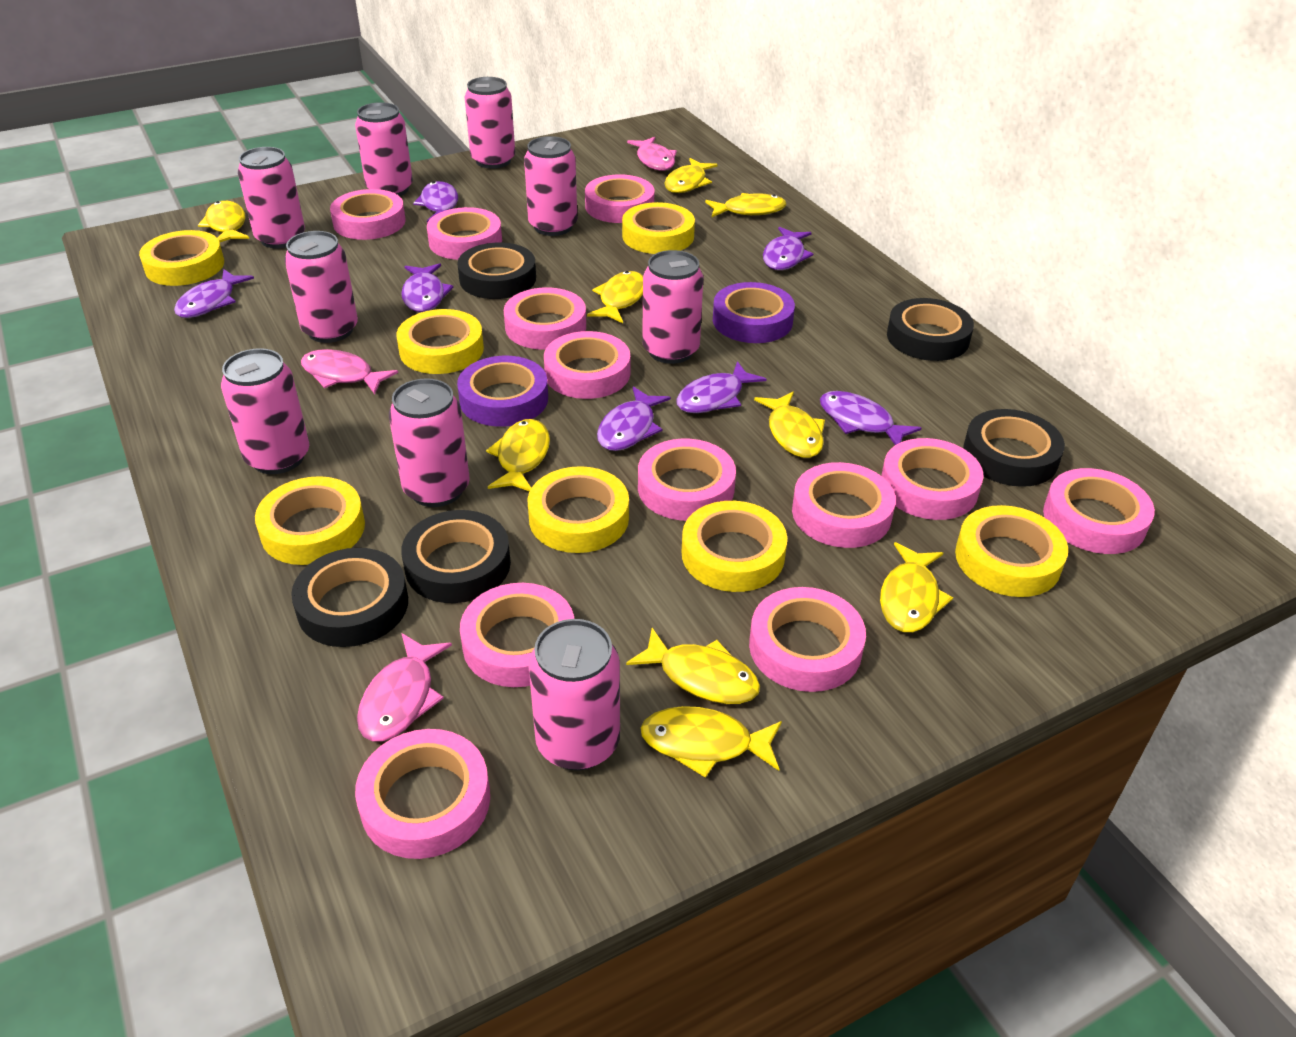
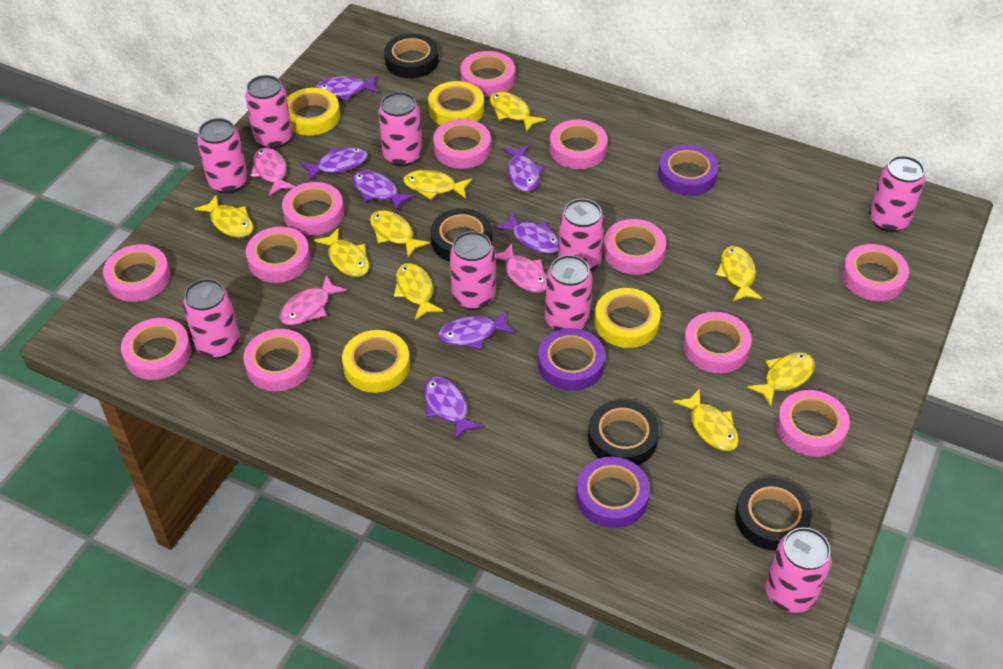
black tape: [291,548,408,647] [401,510,511,603] [457,242,536,299] [887,298,974,361] [963,409,1065,487] = 5 -> [384,34,438,78] [431,208,492,262] [588,400,659,465] [735,478,812,551] = 4
purple tape: [457,356,548,427] [713,282,795,343] = 2 -> [538,328,605,391] [576,457,650,528] [658,145,719,196] = 3
yellow tape: [139,230,224,286] [255,476,365,565] [397,309,484,374] [527,466,629,553] [622,202,695,254] [682,501,787,592] [955,505,1068,597] = 7 -> [287,88,340,135] [342,330,410,393] [428,81,484,125] [595,288,661,348] = 4

